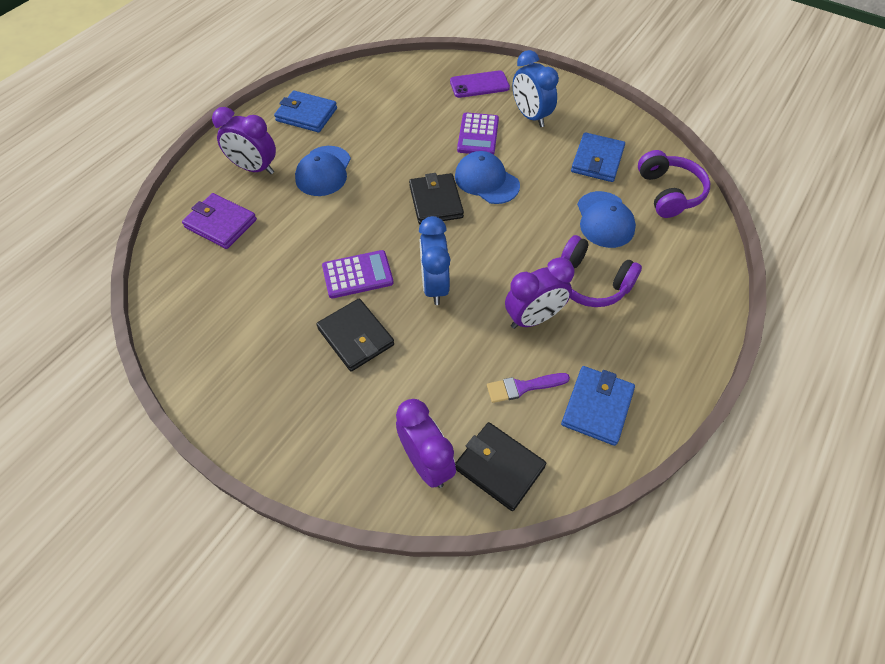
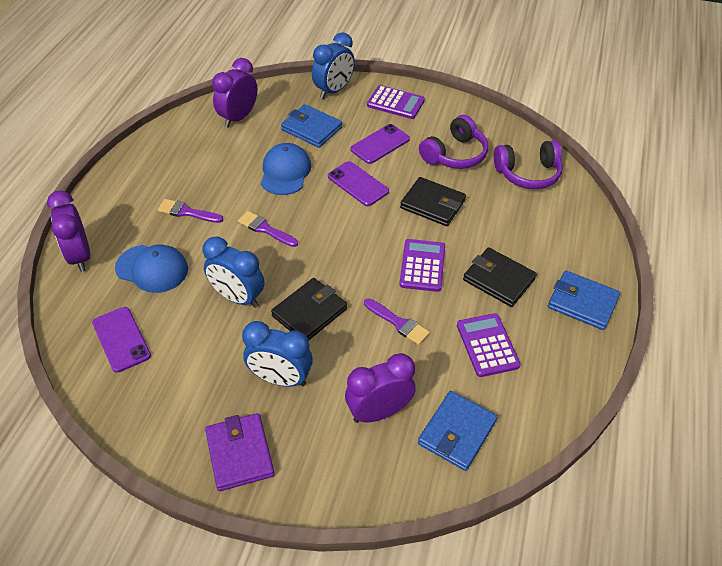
blue cap: [295,146,351,196] [455,151,520,204] [577,191,636,248] = 3 -> [115,245,188,293] [261,143,311,195] = 2
blue clock: [419,216,450,305] [513,50,559,127] = 2 -> [202,237,265,308] [242,321,313,387] [312,32,355,99] = 3
purple brush: [487,373,570,403] = 1 -> [157,199,223,223] [238,211,298,247] [364,298,430,345] = 3
purple calculator: [322,250,394,298] [457,112,499,154] = 2 -> [367,85,425,119] [399,239,445,292] [457,313,520,377] = 3
purple phone: [450,70,510,98] = 1 -> [92,307,151,373] [328,161,389,206] [350,124,410,164] = 3

